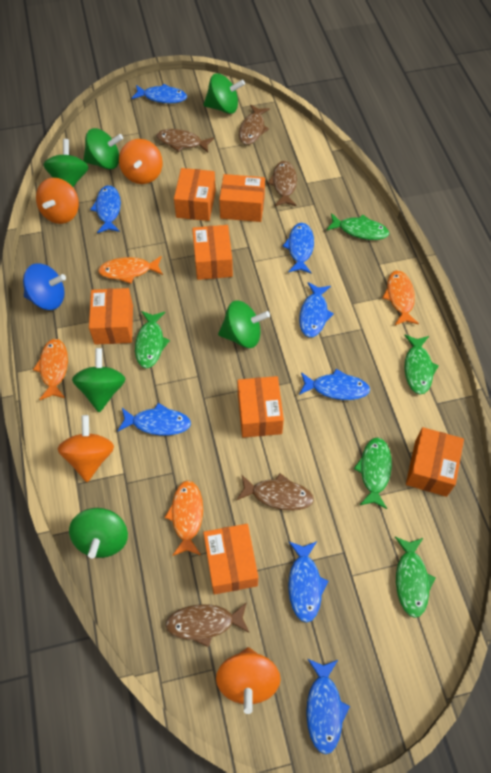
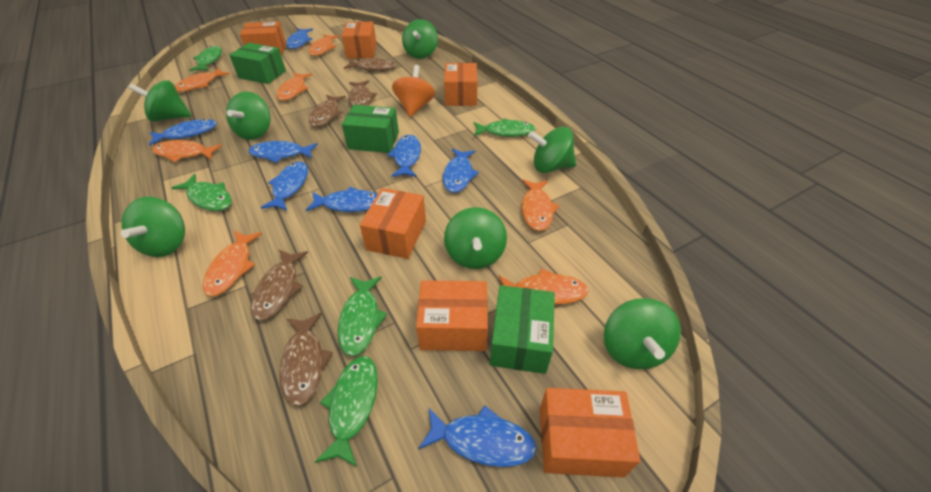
blue spinning top: [23,263,66,310] = 1 -> none = 0
green box: none = 0 -> [229,43,286,84] [342,105,399,153] [490,285,555,374] = 3
green spinning top: [43,139,89,187] [69,508,128,559] [72,348,125,412] [83,128,123,170] [204,73,245,114] [218,301,270,348] = 6 -> [121,197,185,257] [129,80,191,122] [226,91,271,140] [402,19,438,59] [444,207,507,269] [528,127,576,173] [604,298,681,369] = 7
orange box: [89,288,133,345] [174,168,216,221] [192,225,233,280] [203,524,258,595] [219,174,265,222] [237,376,284,438] [406,427,464,497] = 7 -> [240,21,286,55] [342,22,377,59] [360,188,426,259] [416,280,488,351] [444,63,477,106] [540,388,640,477] = 6
orange fish: [33,339,68,400] [98,256,163,284] [164,481,203,556] [382,270,419,325] = 4 -> [152,140,222,163] [174,67,230,92] [203,231,263,296] [277,73,312,101] [309,34,339,56] [498,268,589,305] [522,180,559,231] = 7
orange spinning top: [36,178,79,224] [58,415,114,482] [119,139,163,184] [216,647,281,714] = 4 -> [392,65,435,117] = 1

